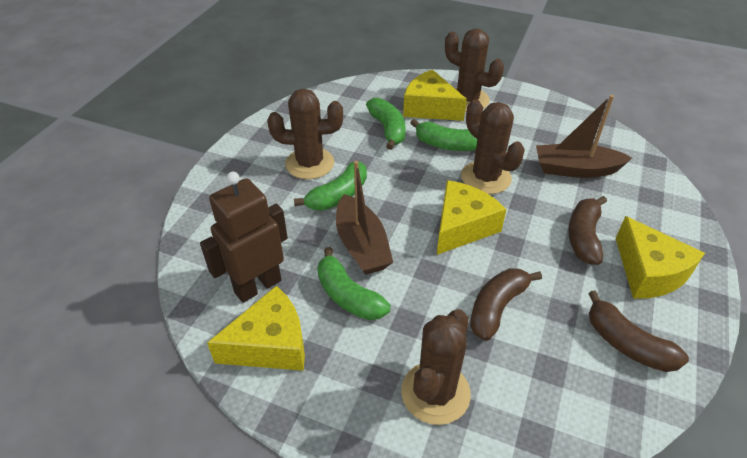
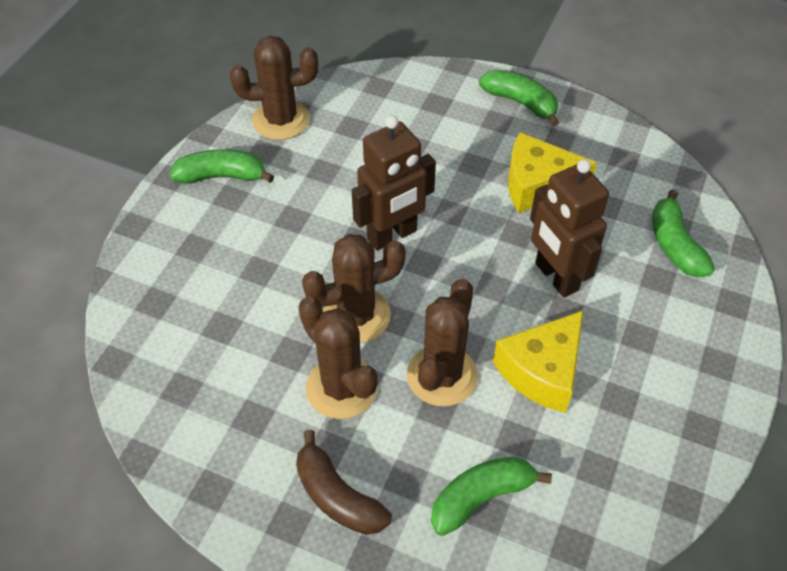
brown banana: [470,268,542,341] [568,196,607,265] [588,290,689,372] = 3 -> [296,430,392,535] = 1
brown boat: [336,161,393,275] [536,95,632,178] = 2 -> none = 0
brown robot: [200,172,288,303] = 1 -> [352,115,436,250] [530,159,609,297] = 2
yellow cheese: [207,286,305,371] [403,69,467,121] [437,180,507,255] [616,216,705,299] = 4 -> [493,310,584,413] [508,133,597,213] = 2

